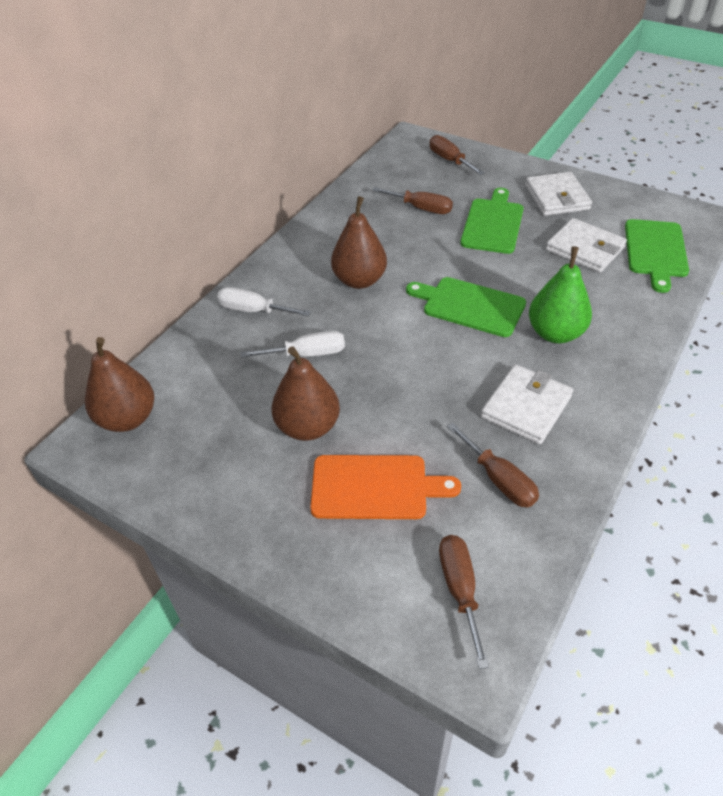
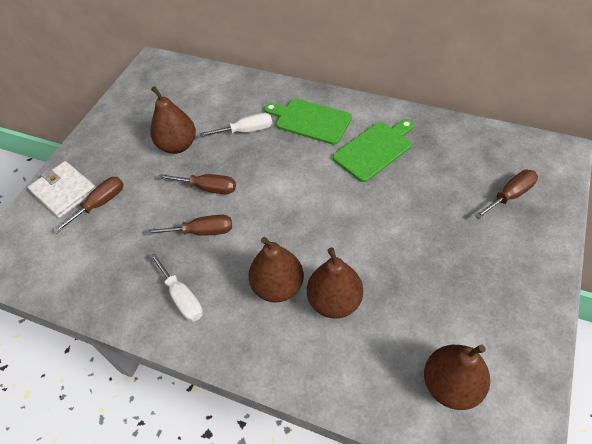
brown pear: [85,337,154,432] [271,346,340,441] [331,196,387,289] = 3 -> [151,86,196,154] [248,237,304,303] [307,247,363,319] [424,344,490,410] = 4
green cutting board: [406,277,526,337] [460,188,524,254] [625,219,689,293] = 3 -> [264,98,352,145] [333,119,414,182] = 2
green pear: [529,246,592,343] = 1 -> none = 0
orange cutting board: [310,455,461,519] = 1 -> none = 0
white wallet: [481,364,573,444] [525,172,592,216] [546,218,627,273] = 3 -> [28,161,95,218] = 1

